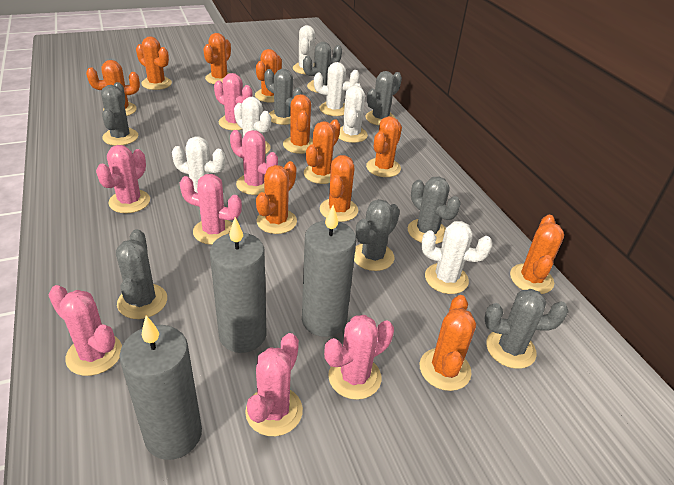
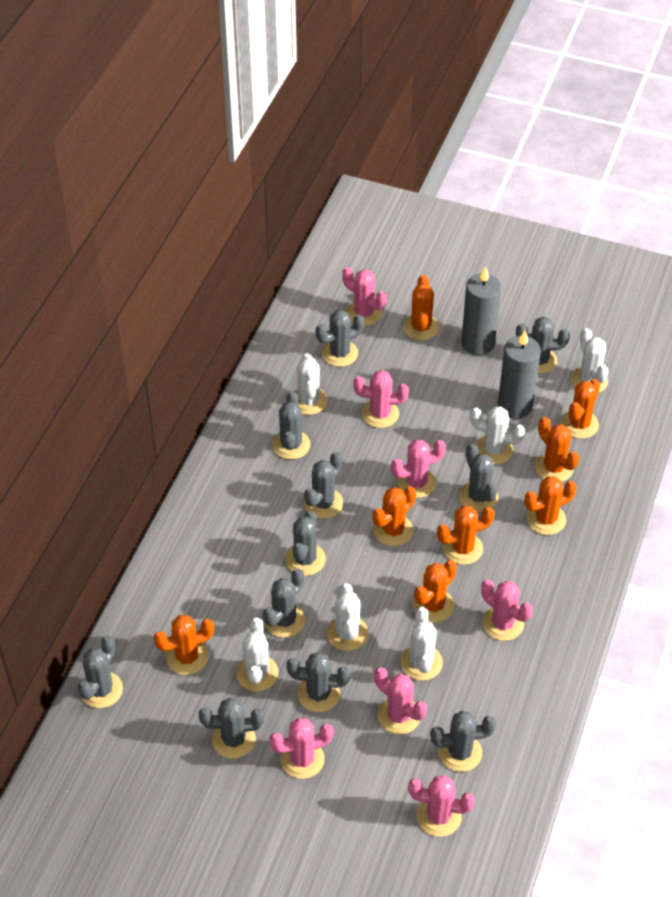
grey cactus: [101,82,138,146] [116,229,167,319] [264,69,303,125] [303,42,342,93] [354,199,400,271] [365,71,402,125] [408,177,461,244] [484,289,569,369] = 8 -> [77,636,123,708] [199,697,264,759] [263,569,306,638] [272,391,310,460] [285,510,326,576] [286,652,350,712] [304,452,343,519] [316,310,364,367] [430,711,496,772] [459,443,498,512] [516,317,570,374] = 11
grey candle: [120,316,202,460] [210,217,266,353] [302,205,356,337] = 3 -> [461,266,501,355] [498,331,541,419] = 2
orange cactus: [86,60,140,116] [136,36,172,90] [203,33,231,84] [255,49,282,103] [256,161,297,234] [283,94,313,154] [304,119,340,184] [320,155,358,222] [366,116,402,177] [420,295,476,391] [510,215,564,294] = 11 -> [154,615,214,675] [372,486,416,546] [403,275,439,340] [413,560,457,623] [437,506,495,565] [524,476,577,535] [535,417,579,482] [561,379,600,439] = 8

